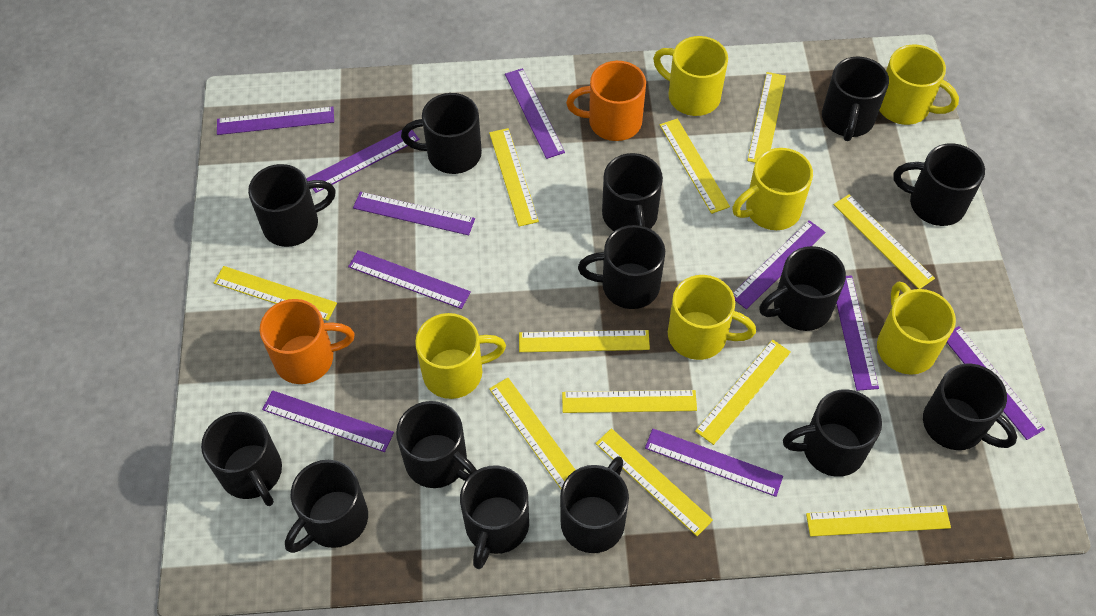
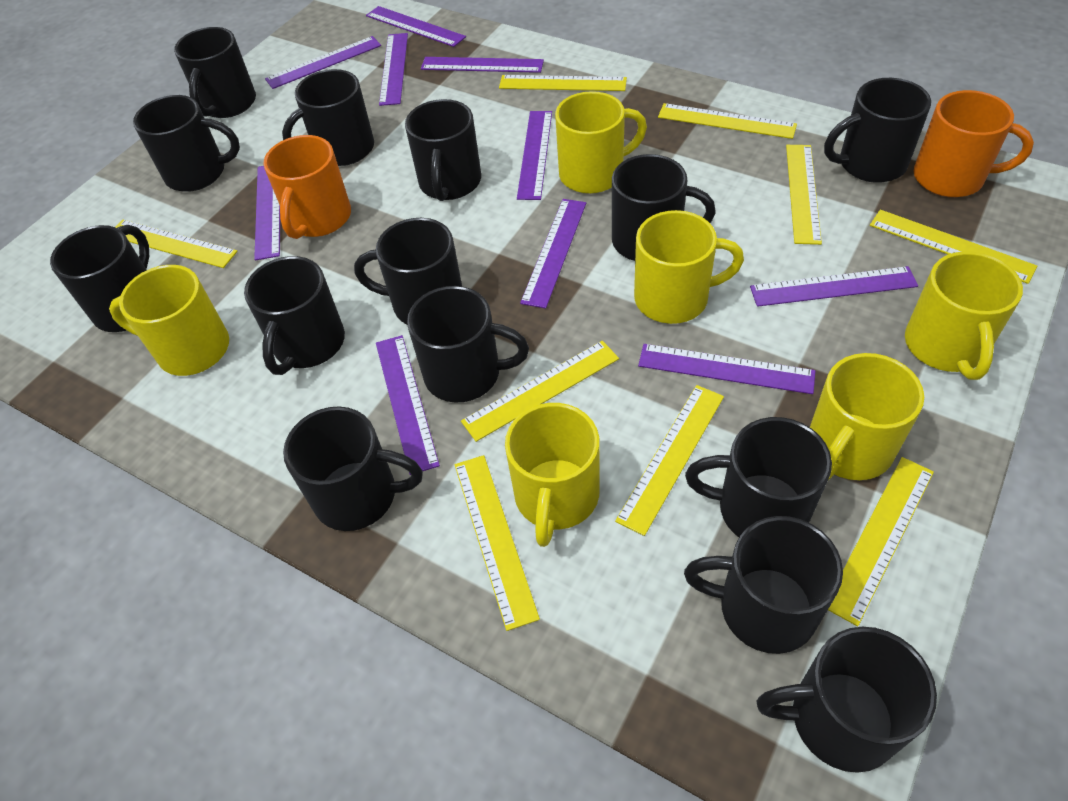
yellow ruler: [214,266,337,321] [489,128,539,227] [489,378,575,489] [519,330,650,352] [562,390,697,413] [595,428,713,536] [660,118,730,214] [695,339,791,445] [747,72,786,163] [806,505,951,537] [834,195,935,289] = 11 -> [116,220,238,268] [455,455,540,631] [461,341,619,442] [499,75,627,91] [615,385,724,536] [658,103,797,139] [786,145,822,245] [828,457,934,626] [870,210,1037,284] = 9

